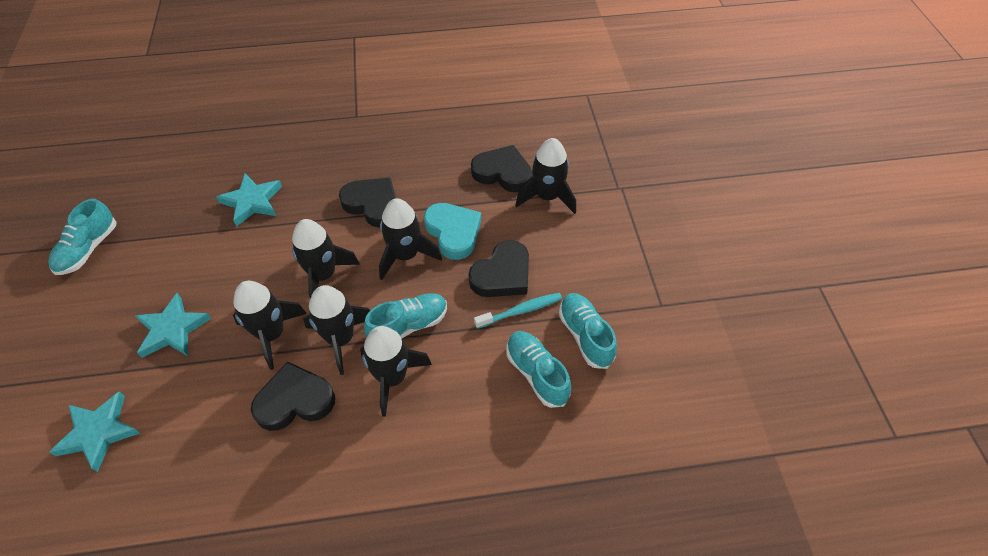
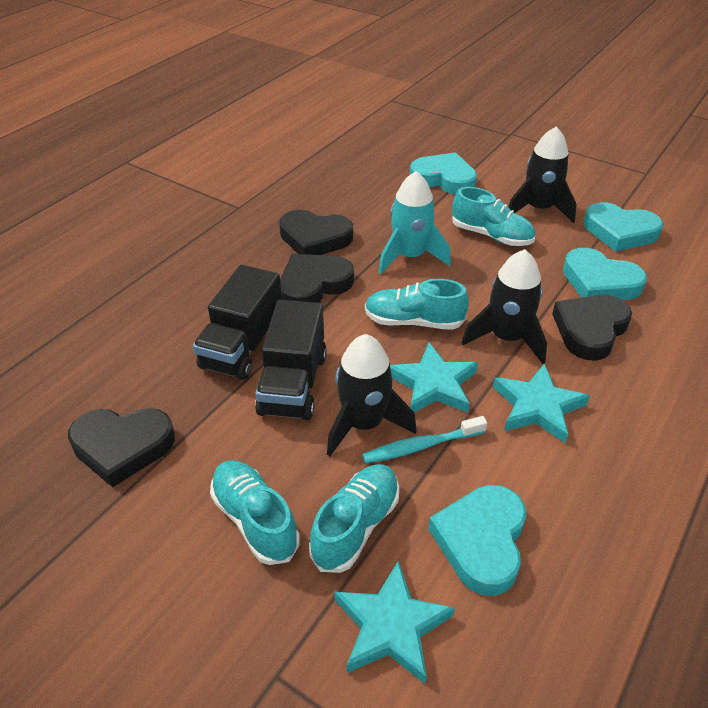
black rocket: [233,281,307,370] [292,219,360,299] [303,285,370,375] [360,326,432,417] [379,198,442,280] [515,138,576,214] = 6 -> [327,334,417,456] [462,249,547,364] [508,126,577,223] = 3
black truck: none = 0 -> [193,265,282,380] [255,300,327,420] = 2
turquoise heart: [424,203,481,260] = 1 -> [410,152,477,195] [428,485,526,596] [563,248,647,300] [583,202,663,252] = 4
turquoise rocket: none = 0 -> [378,171,451,274] = 1

